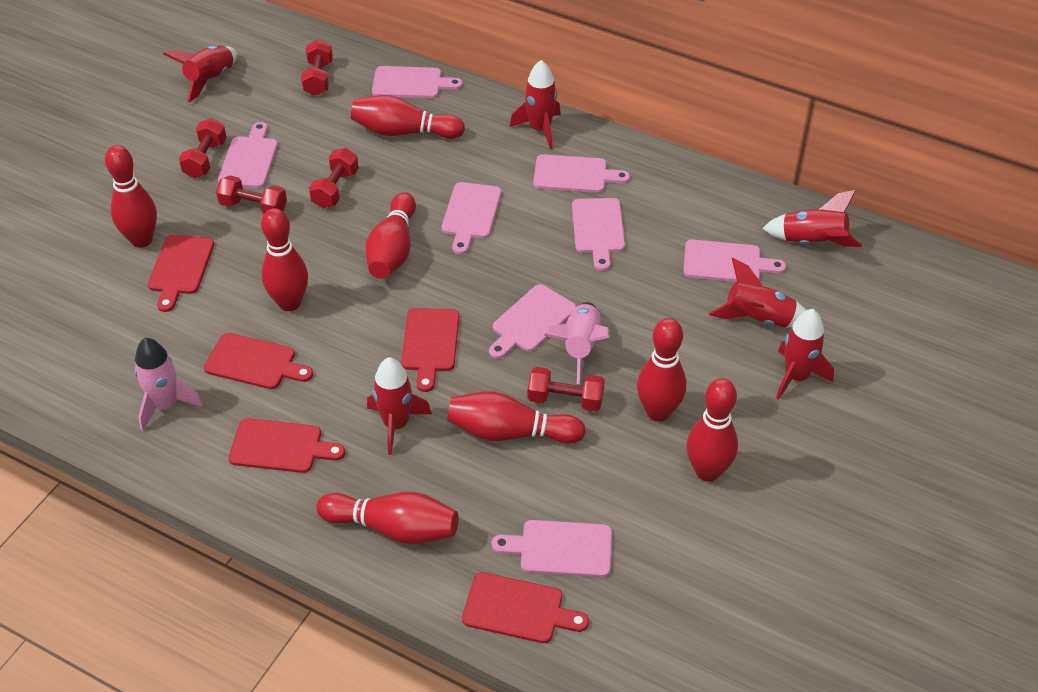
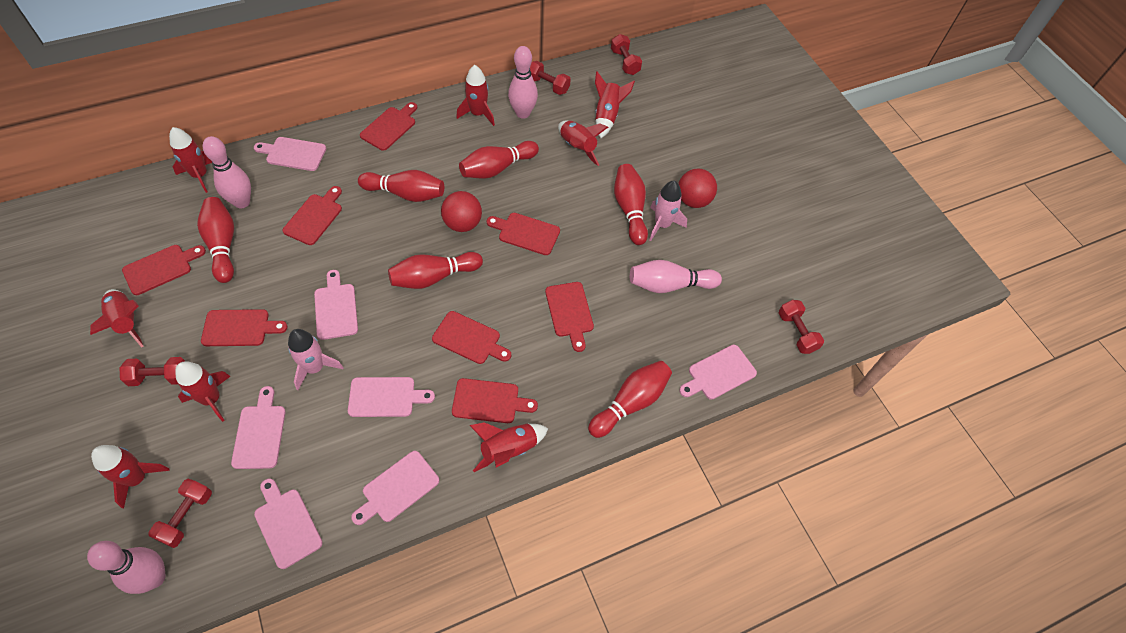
pink bowling pin: none = 0 -> [87,541,166,594] [203,136,251,208] [508,46,538,119] [630,260,722,293] = 4
pink cutting board: [218,122,278,188] [372,66,463,98] [442,182,501,254] [489,284,576,359] [492,520,612,577] [533,154,630,193] [572,198,625,271] [683,239,786,282] = 8 -> [231,386,286,469] [254,137,326,171] [254,479,323,569] [314,270,358,340] [348,377,435,417] [351,451,439,525] [679,345,757,400] = 7
red ball: none = 0 -> [441,191,482,232] [678,168,717,208] = 2
red bowling pin: [105,145,157,248] [261,208,308,311] [316,492,458,544] [351,95,465,139] [365,192,416,279] [447,391,586,444] [637,318,686,422] [687,378,738,482] = 8 -> [197,197,234,283] [358,170,444,202] [388,252,483,289] [459,141,539,179] [588,361,672,438] [614,164,648,245] = 6
red cutting board: [148,235,214,312] [204,333,313,389] [228,418,345,473] [401,308,459,392] [462,572,589,643] = 5 -> [122,245,206,295] [201,309,288,346] [282,186,342,245] [360,102,417,151] [432,311,511,364] [452,378,538,423] [487,213,560,255] [545,282,594,352] = 8
red rocket: [163,45,237,102] [367,357,432,455] [510,60,561,149] [709,258,806,327] [762,190,862,247] [776,309,834,400] = 6 -> [90,289,143,348] [91,445,170,508] [169,127,212,193] [175,361,231,422] [456,65,495,126] [469,422,548,472] [558,121,608,166] [595,72,635,138] = 8

